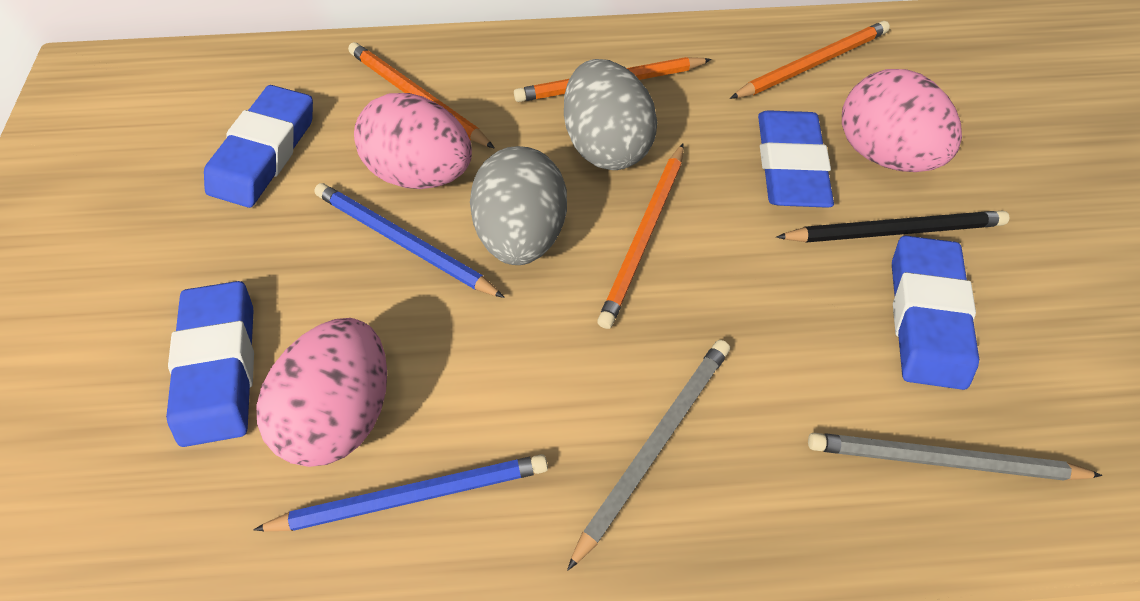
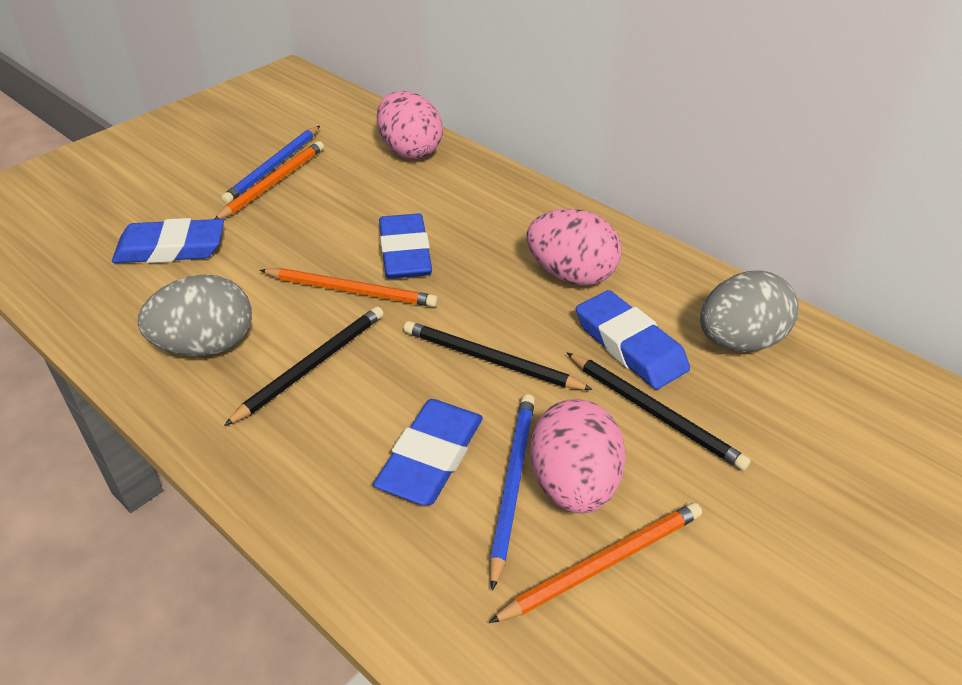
black pencil: [776,211,1010,243] = 1 -> [224,306,384,426] [404,321,593,390] [567,353,751,471] = 3
grey pencil: [567,340,730,571] [808,433,1103,481] = 2 -> none = 0
orange pencil: [348,42,495,149] [514,57,712,102] [597,143,684,329] [730,21,890,99] = 4 -> [215,141,324,219] [260,268,438,307] [489,503,702,623] = 3

